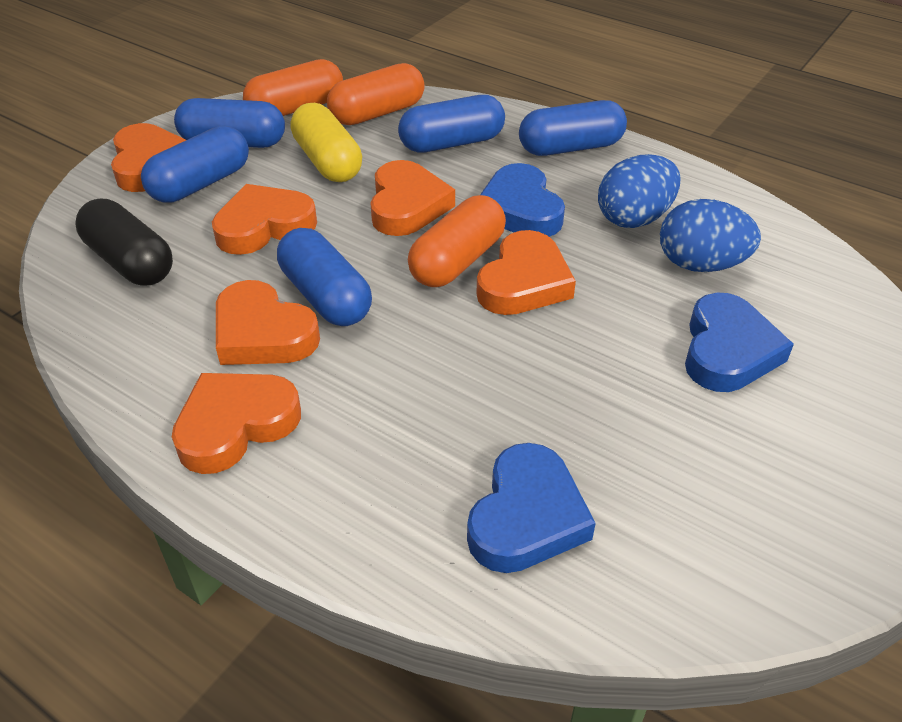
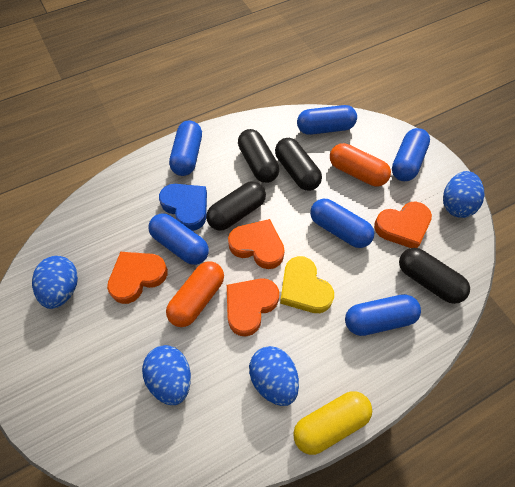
black capsule: [76,199,173,285] = 1 -> [206,181,266,231] [238,129,279,183] [275,138,322,191] [399,248,470,304] = 4
blue capsule: [141,126,249,203] [174,98,285,148] [277,228,372,326] [398,95,505,153] [519,100,627,156] = 5 -> [149,213,209,265] [169,121,202,176] [297,105,357,135] [310,199,374,248] [345,294,421,336] [392,128,430,181] = 6
blue egg: [598,154,681,228] [660,199,761,272] = 2 -> [32,256,78,309] [142,345,191,405] [249,346,299,406] [443,171,485,218] = 4
blue heart: [467,443,596,573] [480,163,565,237] [685,293,794,392] = 3 -> [159,184,207,231] = 1
orange capsule: [243,59,343,116] [327,63,425,125] [408,195,506,287] = 3 -> [166,261,224,327] [330,143,391,186] = 2
orange heart: [111,123,186,192] [172,373,301,474] [212,184,317,255] [216,280,320,365] [370,160,455,236] [476,230,576,315] = 6 -> [107,252,168,304] [227,278,279,336] [228,219,285,269] [374,201,432,248] = 4
yellow heart: none = 0 -> [280,256,334,313] = 1

